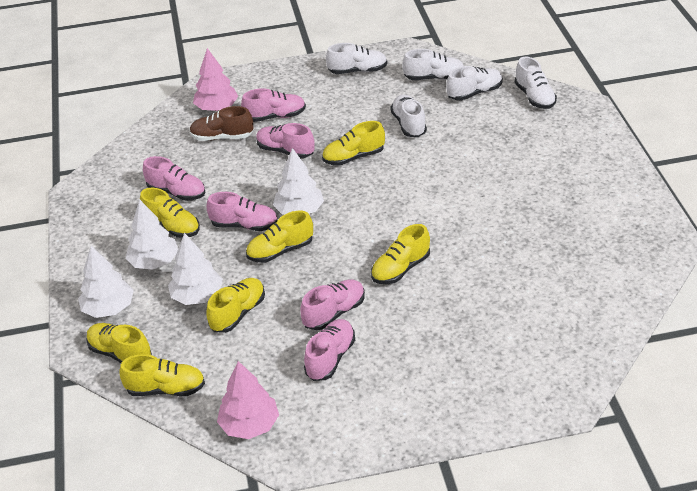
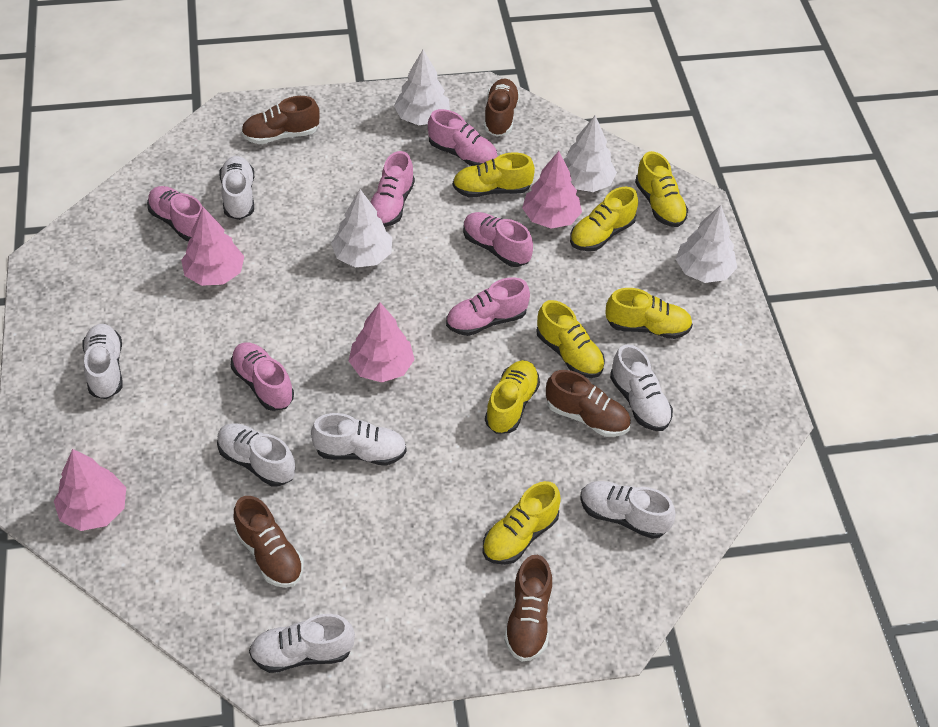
brown shoe: [190,106,253,141] = 1 -> [234,496,304,588] [241,96,320,144] [484,79,520,137] [504,555,552,661] [546,370,631,437] = 5
pink tree: [193,48,238,111] [217,361,279,439] = 2 -> [54,449,126,531] [181,207,244,286] [349,302,415,382] [522,151,582,229] = 4
white shoe: [326,43,387,74] [390,94,427,137] [402,49,464,80] [446,66,503,101] [515,56,557,109] = 5 -> [82,324,122,399] [217,423,295,487] [219,156,254,220] [249,614,355,673] [311,413,407,466] [580,481,675,539] [610,344,673,431] = 7

